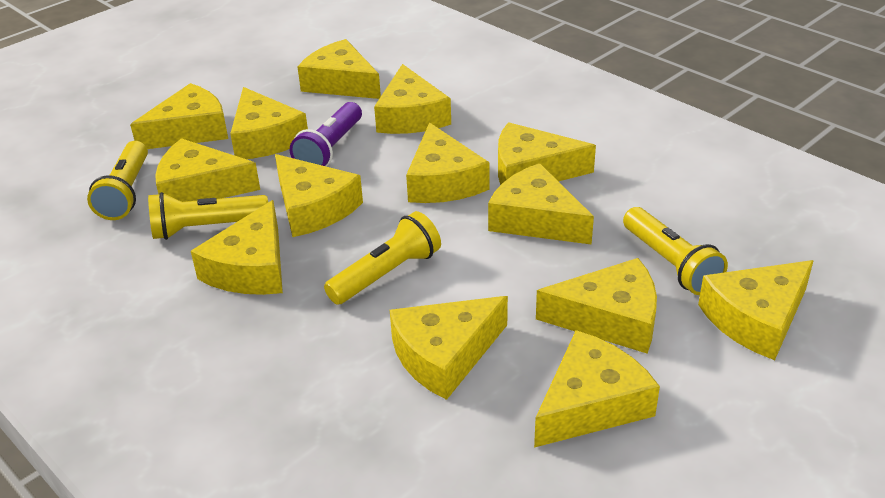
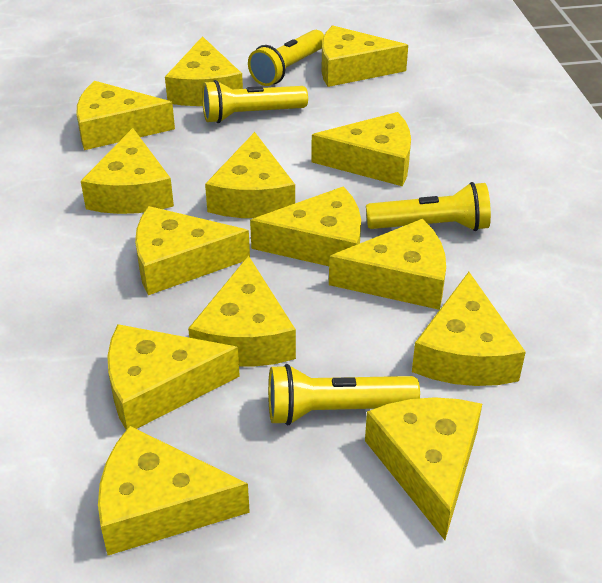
purple flashlight: [290,102,362,167] = 1 -> none = 0

